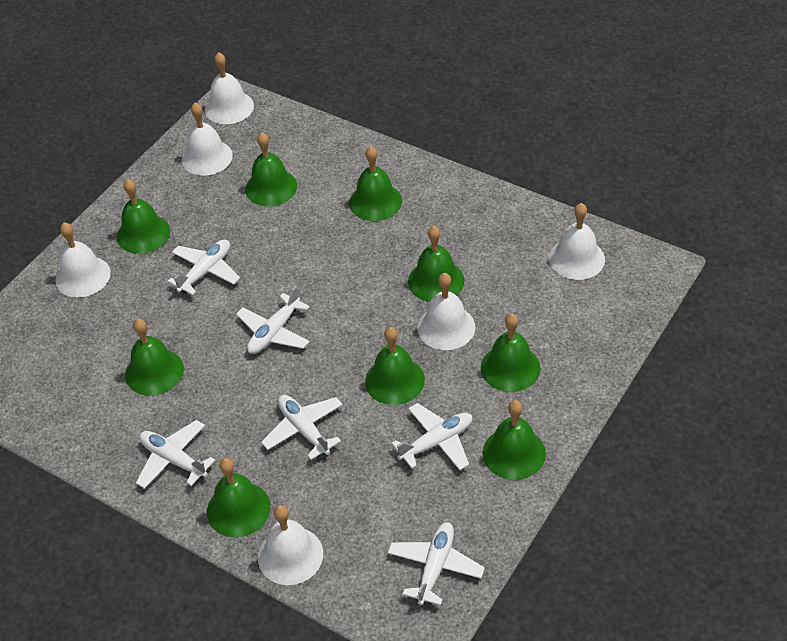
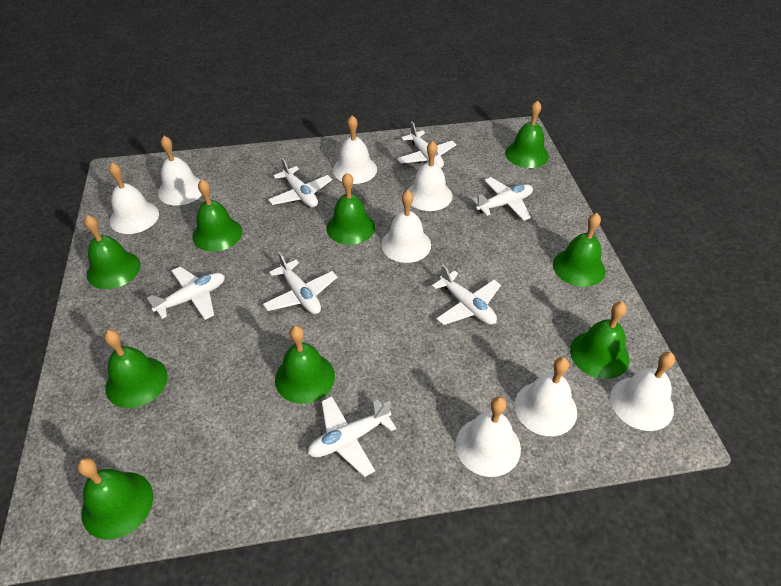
white bell: [56,222,111,298] [182,103,233,176] [205,52,254,124] [258,505,323,585] [417,273,475,350] [549,203,605,280] = 6 -> [109,163,159,234] [158,136,202,206] [333,115,377,184] [381,190,431,263] [408,141,452,211] [456,396,521,477] [514,357,577,436] [610,352,675,431] = 8
white plane: [136,420,215,489] [167,240,240,295] [236,285,310,354] [261,395,343,460] [388,522,485,605] [391,403,472,470] = 6 -> [147,267,225,320] [263,252,337,314] [268,158,332,208] [308,396,396,477] [397,121,456,168] [432,265,501,325] [471,177,533,221] = 7

